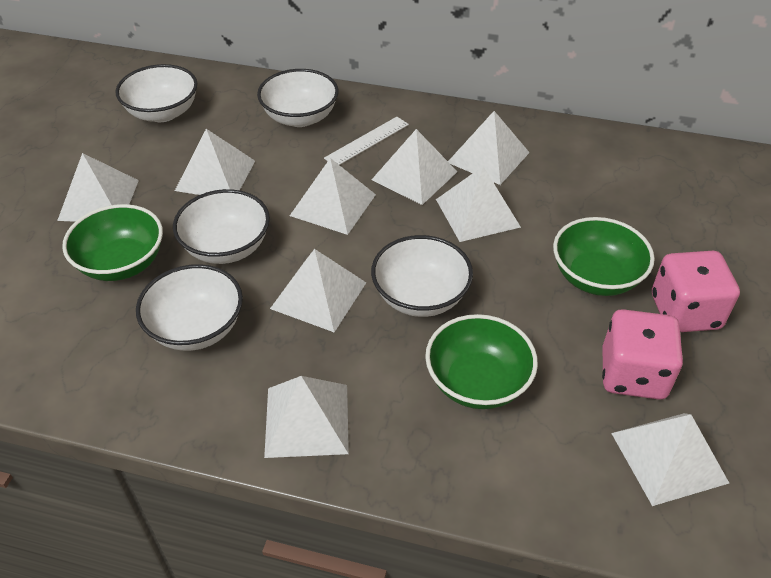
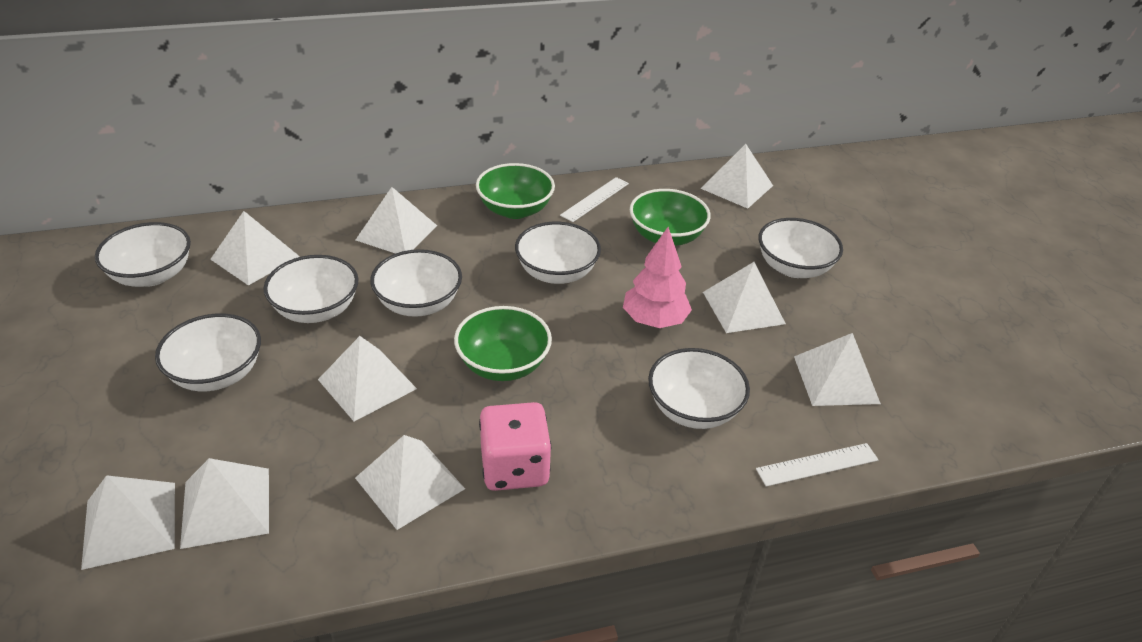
pink dice: [602,309,683,400] [652,251,740,332] = 2 -> [479,402,551,491] = 1
pink tree: none = 0 -> [623,227,692,328] = 1
white bowl: [115,64,198,122] [136,264,243,351] [173,189,270,264] [257,69,339,127] [371,235,473,317] = 5 -> [95,222,191,287] [155,313,261,391] [263,255,359,323] [370,249,462,317] [515,222,601,284] [648,348,750,429] [759,218,843,278] = 7
white ruler: [324,117,409,165] = 1 -> [560,177,629,222] [756,443,879,487] = 2

